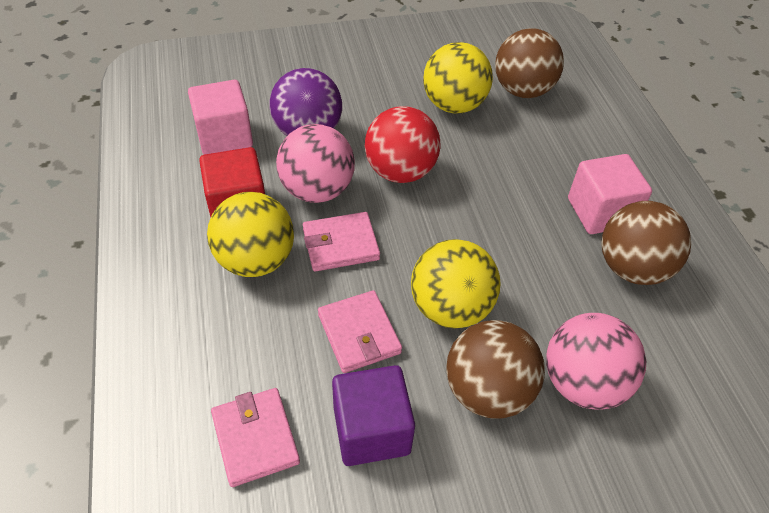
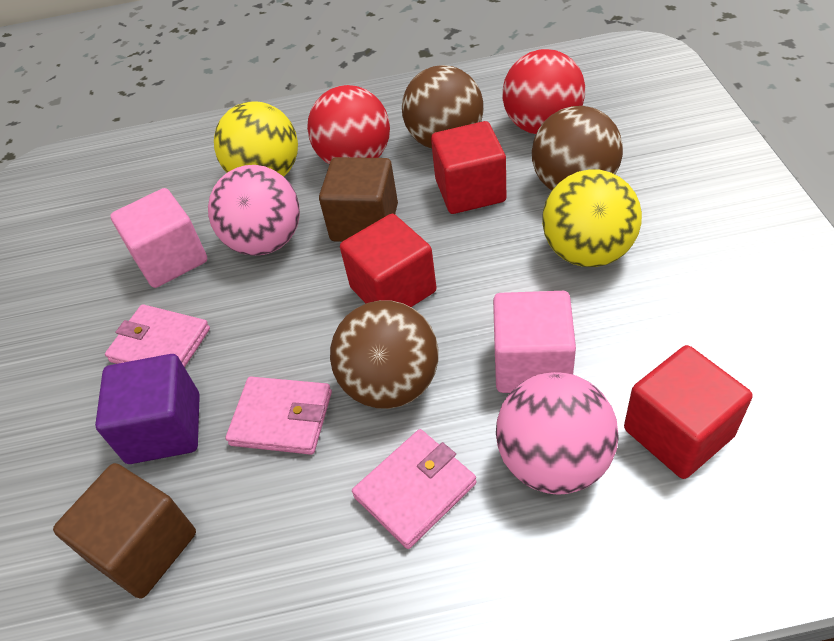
brown cube: none = 0 -> [53,463,196,599] [319,157,398,242] = 2
purple ball: [270,68,342,136] = 1 -> none = 0
red ball: [365,106,441,183] = 1 -> [307,85,390,164] [502,49,585,134] = 2
red cube: [199,147,265,217] = 1 -> [340,214,437,307] [431,121,506,214] [624,345,753,479] = 3
yellow ball: [207,192,294,277] [411,239,501,328] [423,42,493,114] = 3 -> [214,102,298,177] [542,169,642,267] = 2

